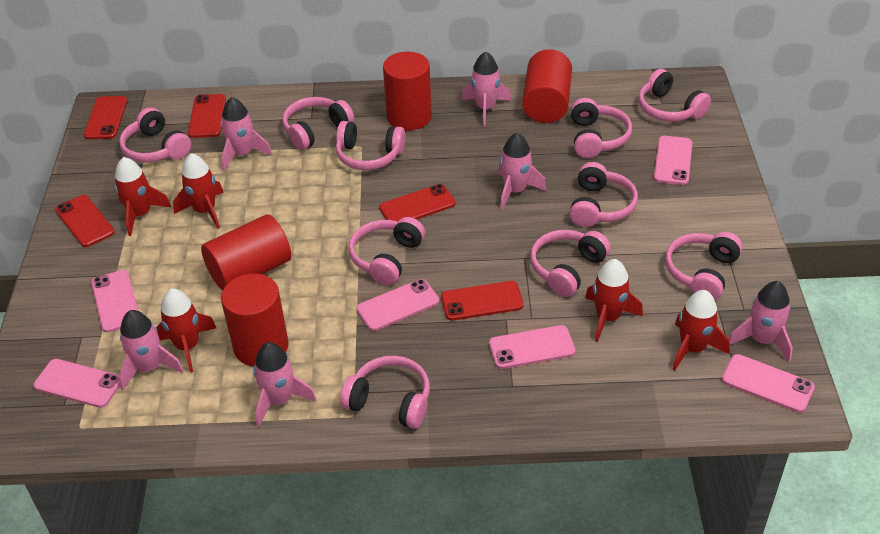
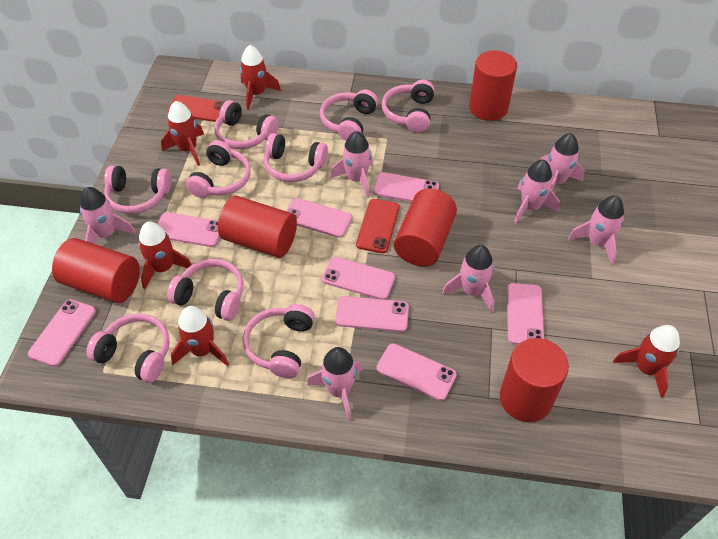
pink headphones: [119,107,191,162] [282,97,354,150] [336,121,406,170] [340,356,430,429] [349,217,425,285] [530,230,611,297] [569,162,638,227] [571,98,632,158] [638,69,711,122] [665,232,743,300] = 10 -> [86,314,170,383] [104,165,171,214] [167,259,244,321] [186,140,251,198] [214,100,279,149] [243,304,315,378] [264,133,328,182] [320,89,378,141] [382,80,435,133] = 9
pink phone: [33,359,120,408] [91,270,138,333] [356,279,439,331] [489,325,576,369] [654,136,693,185] [722,354,815,413] = 6 -> [28,299,96,367] [158,212,220,247] [287,198,352,238] [322,257,395,300] [335,296,409,332] [373,172,439,202] [376,343,457,401] [507,283,544,345] = 8
pink rocket: [119,310,184,390] [221,97,272,171] [253,342,316,427] [462,51,511,127] [498,133,546,210] [729,281,793,362] = 6 -> [80,187,136,244] [307,347,363,420] [330,131,373,198] [442,245,494,312] [514,159,560,224] [540,133,585,190] [568,195,624,265] = 7
red cylinder: [201,214,291,291] [221,273,289,367] [383,52,432,130] [522,49,572,123] = 4 -> [52,238,140,303] [218,196,297,258] [394,188,457,266] [469,50,517,121] [500,338,569,422] = 5
red phone: [55,195,115,247] [84,96,127,139] [188,94,226,138] [379,184,456,221] [441,281,524,321] = 5 -> [167,95,224,122] [356,199,400,253] = 2

